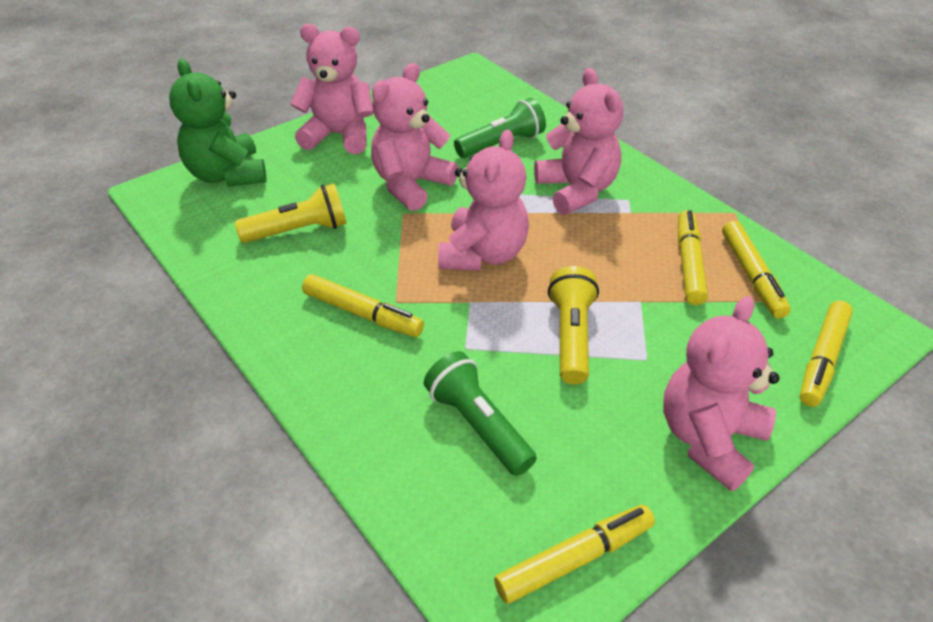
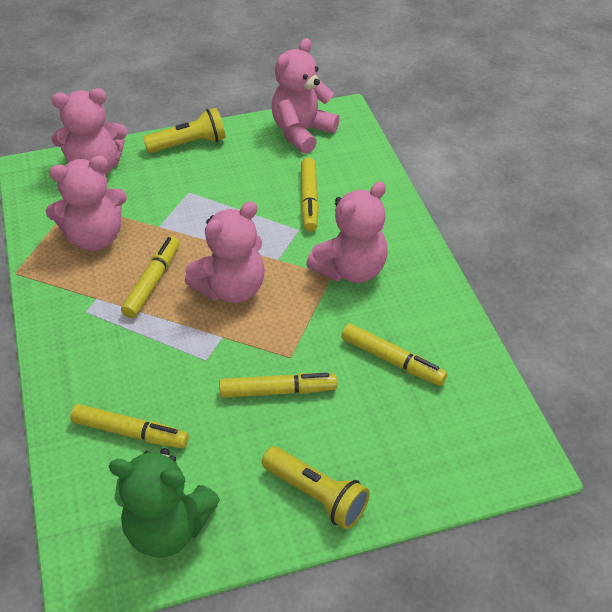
green flashlight: [424,351,537,476] [454,98,546,158] = 2 -> none = 0

